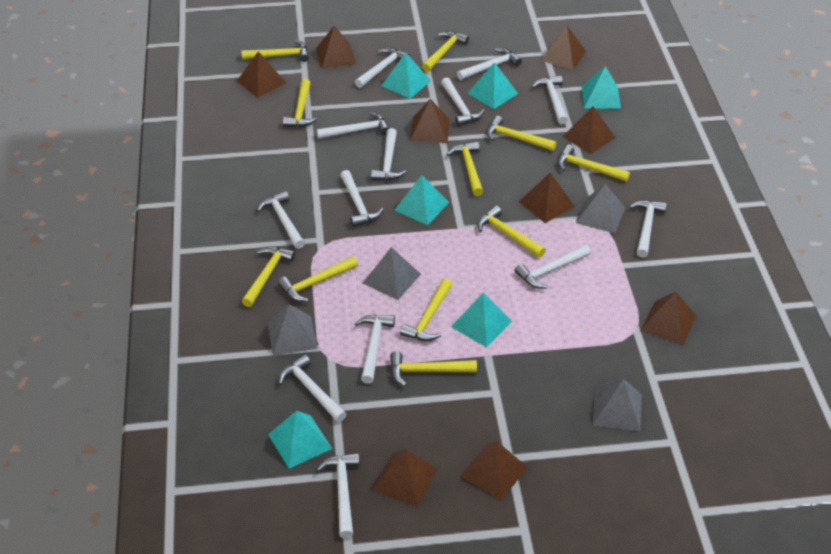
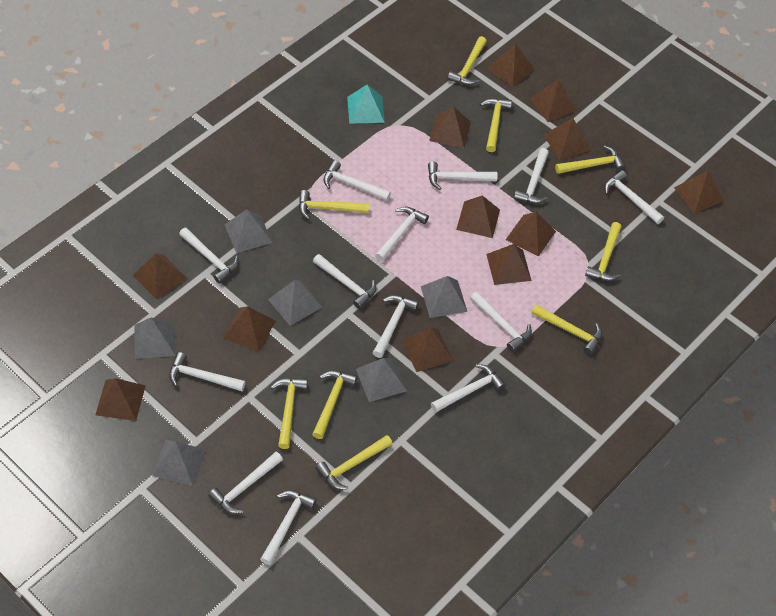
brown pyramid: [237,51,287,98] [316,25,356,68] [373,449,437,507] [410,99,450,143] [460,441,528,500] [519,173,575,223] [541,26,586,70] [562,106,615,154] [641,292,696,345] = 9 -> [95,378,146,421] [133,253,187,300] [223,306,276,351] [402,328,453,372] [429,106,471,148] [456,196,500,238] [486,244,532,285] [487,44,534,87] [506,212,556,257] [529,79,577,122] [543,118,591,160] [674,170,724,214] = 12
grey pyramid: [268,304,318,356] [363,247,421,300] [576,184,625,233] [593,379,642,431] = 4 -> [134,317,176,359] [152,440,206,486] [224,209,273,253] [268,280,322,326] [356,358,407,402] [421,276,467,318] = 6
turquoise pyramid: [268,411,332,469] [381,53,431,99] [394,175,449,225] [451,292,512,347] [467,62,518,109] [582,66,621,109] = 6 -> [347,84,385,124] = 1
yellow hammer: [241,40,309,62] [242,247,295,307] [278,256,358,302] [283,79,317,127] [390,351,477,386] [400,278,453,341] [422,31,469,72] [447,141,484,196] [477,206,546,258] [486,116,557,151] [558,145,630,182] = 11 -> [271,378,308,449] [299,190,369,220] [312,371,357,439] [316,435,393,490] [447,36,487,85] [480,98,512,152] [531,304,602,355] [555,145,625,174] [585,222,621,281] = 9

